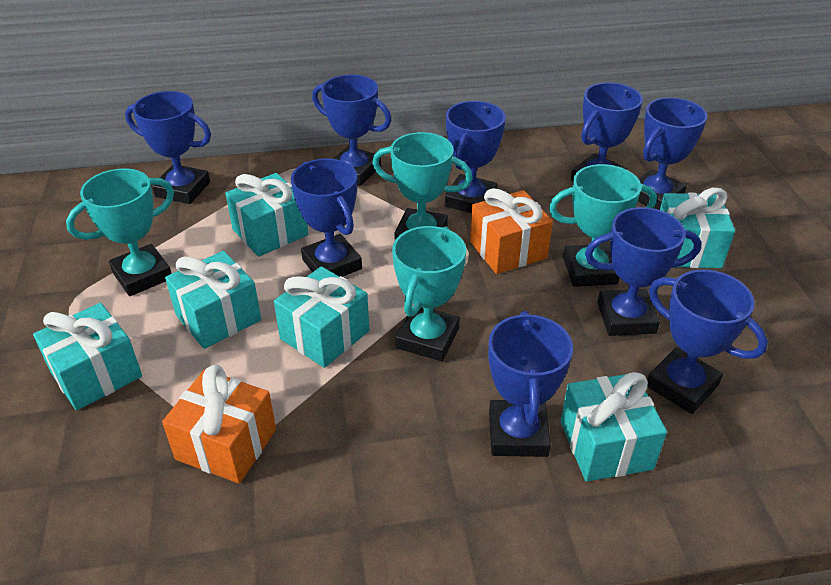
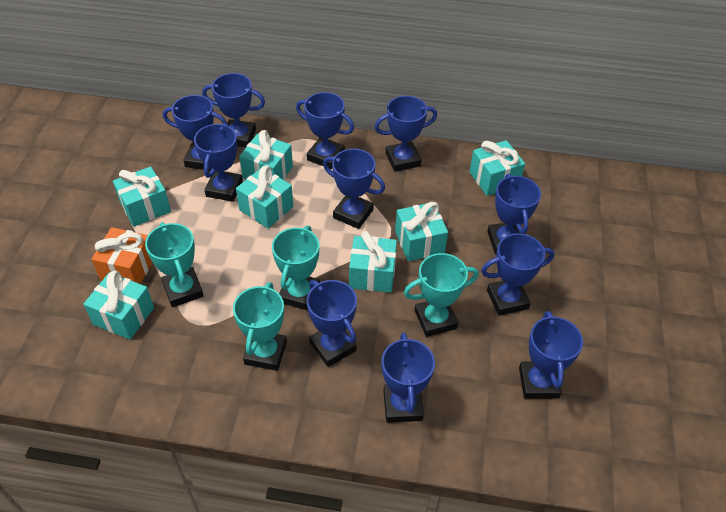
blue trophy: [125,91,211,204] [291,159,362,277] [312,75,392,186] [445,101,506,213] [488,311,573,457] [571,82,643,181] [585,207,701,336] [638,97,707,210] [647,270,768,414] = 9 -> [163,95,227,171] [194,123,243,202] [202,73,265,147] [296,92,354,169] [307,280,357,367] [323,149,385,229] [374,96,437,172] [382,333,435,423] [481,233,554,316] [487,174,541,254] [519,311,583,399] = 11
orange gift: [162,364,276,483] [470,188,553,274] = 2 -> [91,227,153,284] = 1
turquoise gift: [33,303,142,411] [165,251,261,349] [225,173,308,257] [274,266,369,368] [560,372,667,482] [660,188,735,268] = 6 -> [83,270,154,340] [113,166,171,227] [236,165,293,228] [239,130,293,180] [349,231,397,293] [395,202,448,261] [469,140,525,196] = 7

